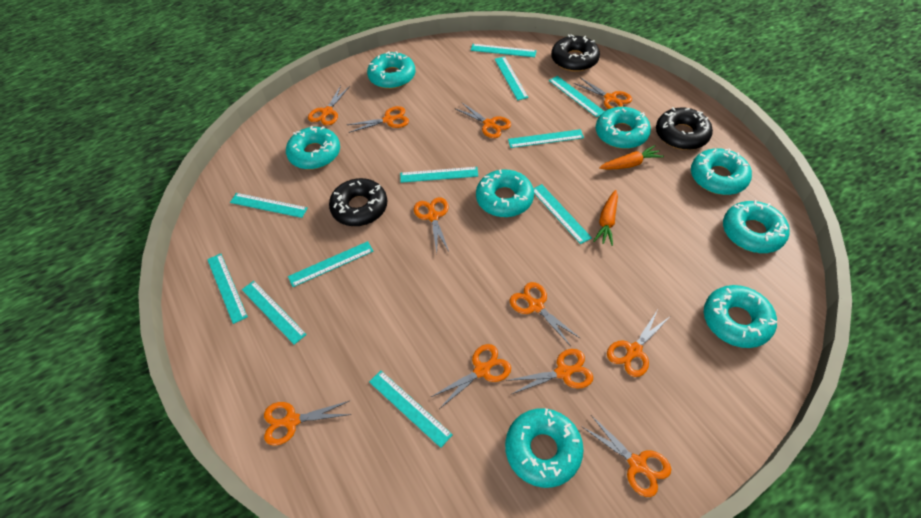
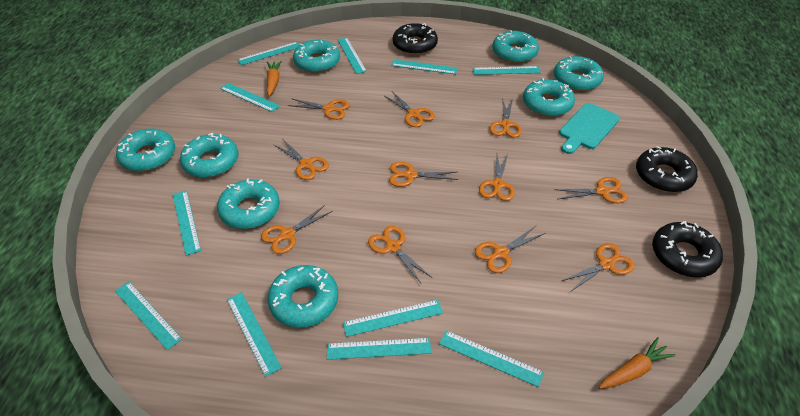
turquoise cutting board: none = 0 -> [559,103,620,154] = 1

